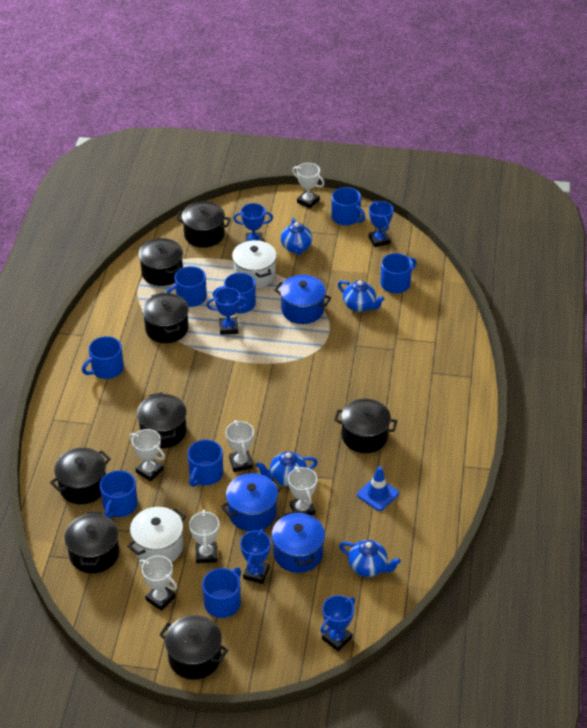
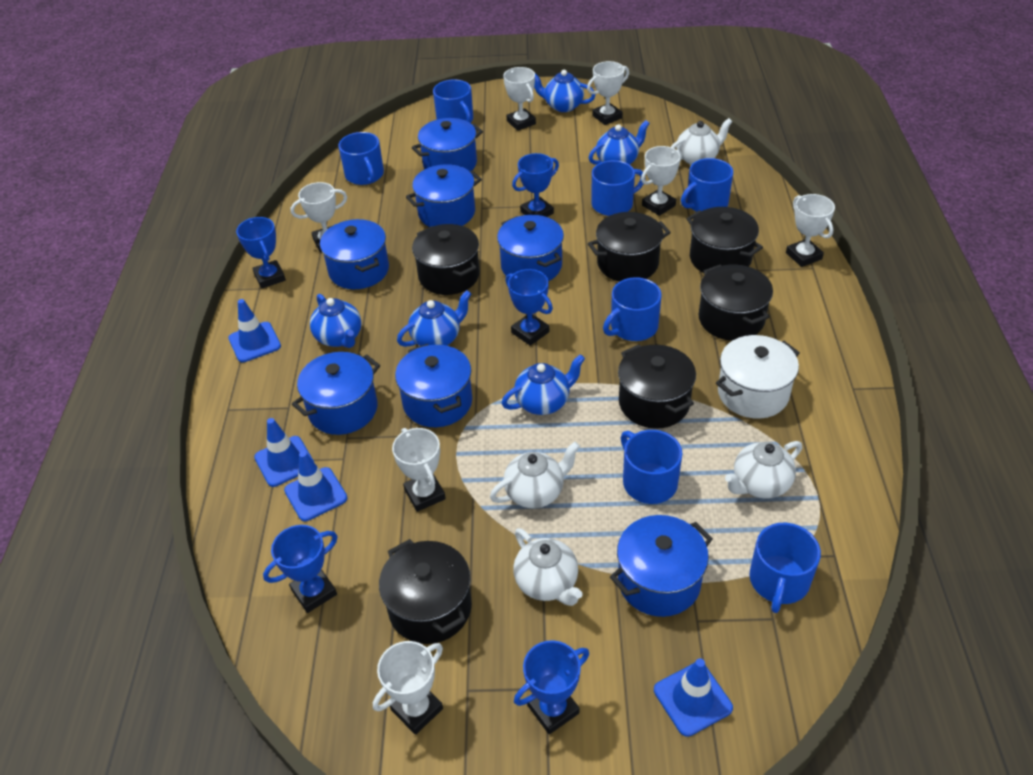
black pot: [50,447,111,504] [64,512,119,573] [137,392,187,448] [138,238,183,286] [142,292,188,343] [159,615,228,680] [176,201,231,248] [334,399,397,453] = 8 -> [379,539,472,644] [412,224,480,295] [588,212,671,282] [618,345,696,429] [687,207,763,273] [699,264,773,341] = 6
blue mug: [82,336,124,379] [100,470,138,519] [166,266,207,307] [187,440,223,487] [202,568,241,618] [213,273,256,313] [331,187,365,226] [380,253,416,293] = 8 -> [338,132,384,185] [433,79,473,123] [592,160,643,216] [603,277,661,341] [621,430,683,504] [681,158,733,212] [749,523,821,613] = 7
blue pot: [221,473,283,531] [271,511,325,573] [274,275,331,324] = 3 -> [292,352,380,435] [320,219,389,289] [395,344,472,427] [406,164,482,227] [412,118,483,171] [497,215,564,281] [610,515,713,617] = 7
blue teapot: [256,451,318,486] [281,218,312,255] [338,280,384,312] [339,540,401,577] = 4 -> [310,294,362,348] [397,290,471,347] [501,354,585,415] [534,70,595,112] [589,120,650,165] = 5
blue traffic cone: [357,466,399,511] = 1 -> [228,299,281,362] [254,418,314,487] [284,451,347,521] [654,658,733,737] = 4
white pot: [127,507,186,562] [232,240,277,288] = 2 -> [716,335,800,419] = 1
white teapot: none = 0 -> [490,442,580,508] [513,528,583,606] [671,118,732,165] [725,441,802,499] = 4
white trophy: [129,429,165,481] [139,556,177,611] [189,510,219,563] [225,420,254,472] [288,466,317,516] [292,163,325,209] = 6 -> [291,182,347,252] [373,641,443,735] [392,428,446,512] [503,67,536,131] [587,61,629,125] [641,146,682,216] [786,194,835,267] = 7

